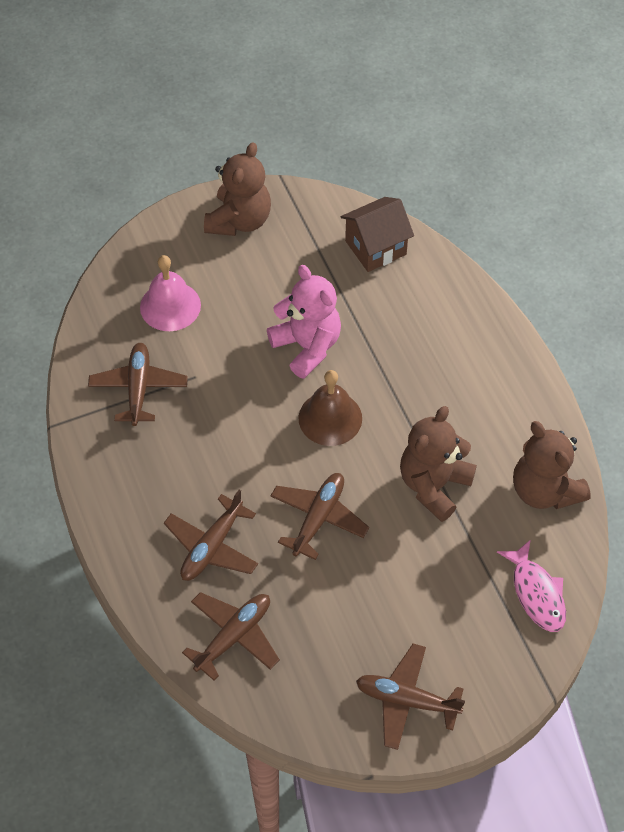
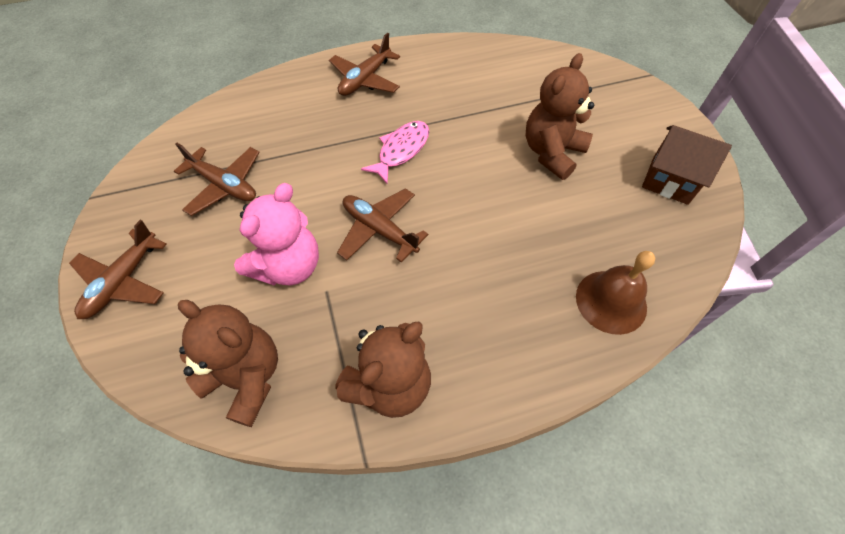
brown plane: [88,343,188,426] [164,490,258,581] [182,592,280,680] [270,473,369,560] [356,644,465,750] = 5 -> [69,220,166,319] [174,143,260,216] [329,32,400,96] [337,188,428,262] = 4
pink bell: [140,255,201,331] = 1 -> none = 0

